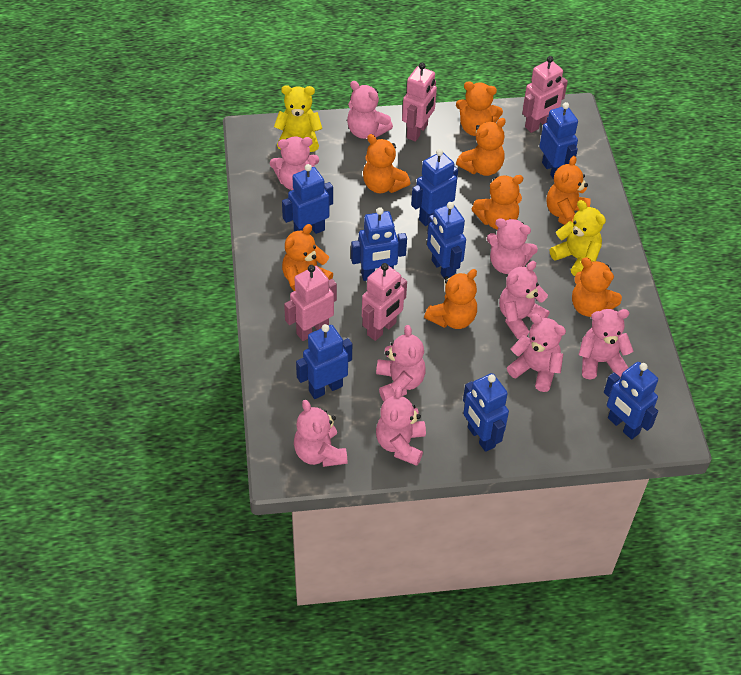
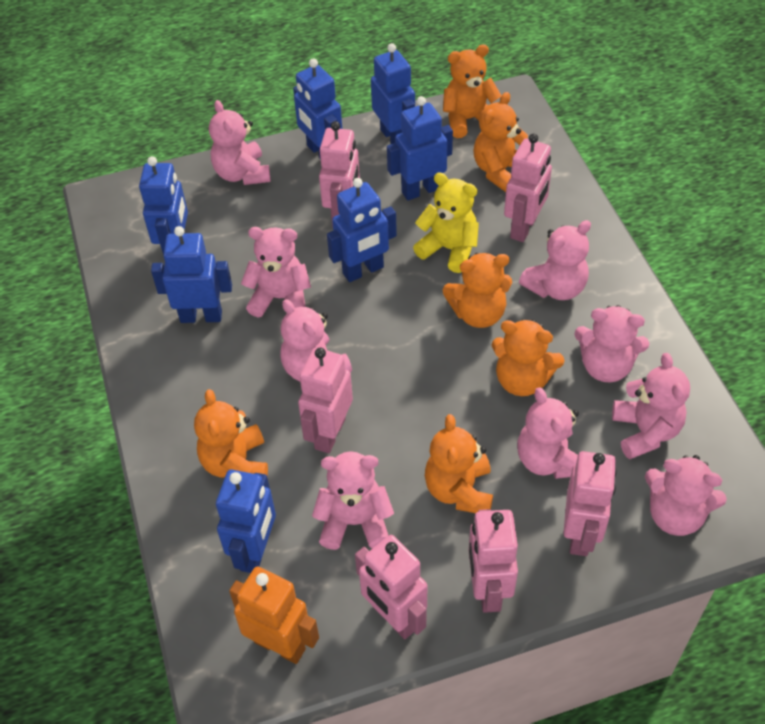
blue robot: [282,164,333,234] [296,324,352,399] [351,207,407,281] [411,149,458,226] [427,202,466,278] [463,373,509,452] [539,102,578,179] [604,362,658,439] = 8 -> [139,156,188,255] [151,226,232,323] [216,470,276,573] [293,58,342,160] [327,178,397,282] [371,43,415,144] [387,96,453,201] = 7
orange robot: none = 0 -> [229,566,319,664] = 1
orange teddy bear: [282,224,333,291] [363,134,410,193] [424,269,477,329] [456,81,503,136] [456,118,506,176] [472,175,523,230] [547,156,591,225] [572,257,622,317] = 8 -> [194,389,268,477] [425,414,493,513] [443,44,502,138] [443,253,512,328] [473,92,528,192] [491,319,565,396] = 6
pink robot: [284,265,337,341] [362,263,407,341] [402,63,437,142] [522,56,568,133] = 4 -> [298,348,353,453] [319,121,360,227] [355,535,427,640] [469,509,518,613] [504,133,552,242] [563,451,617,556] = 6
yellow teddy bear: [274,85,322,152] [550,200,606,276] = 2 -> [413,172,479,273] = 1

